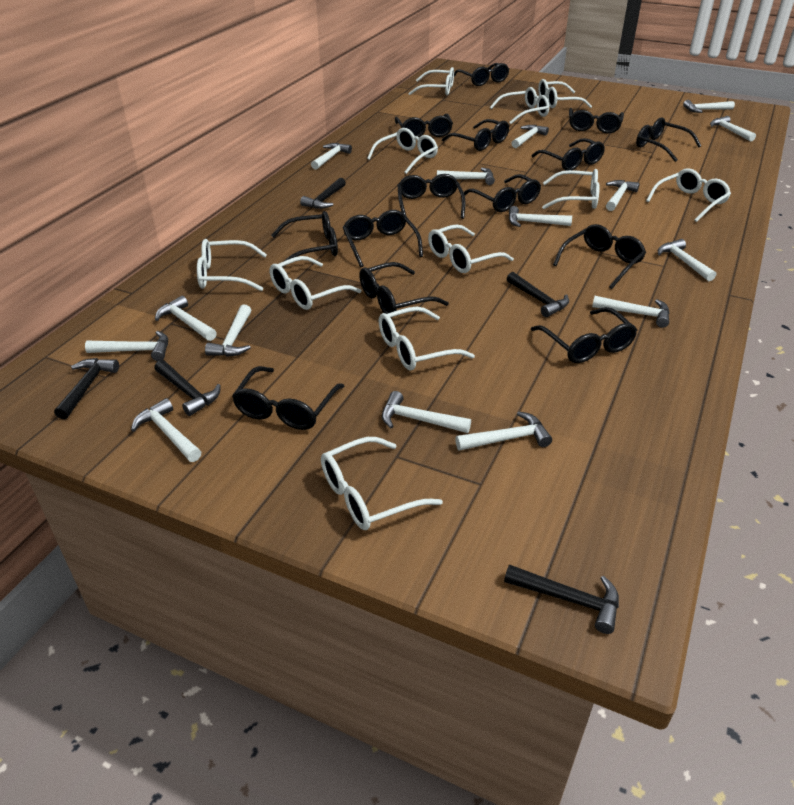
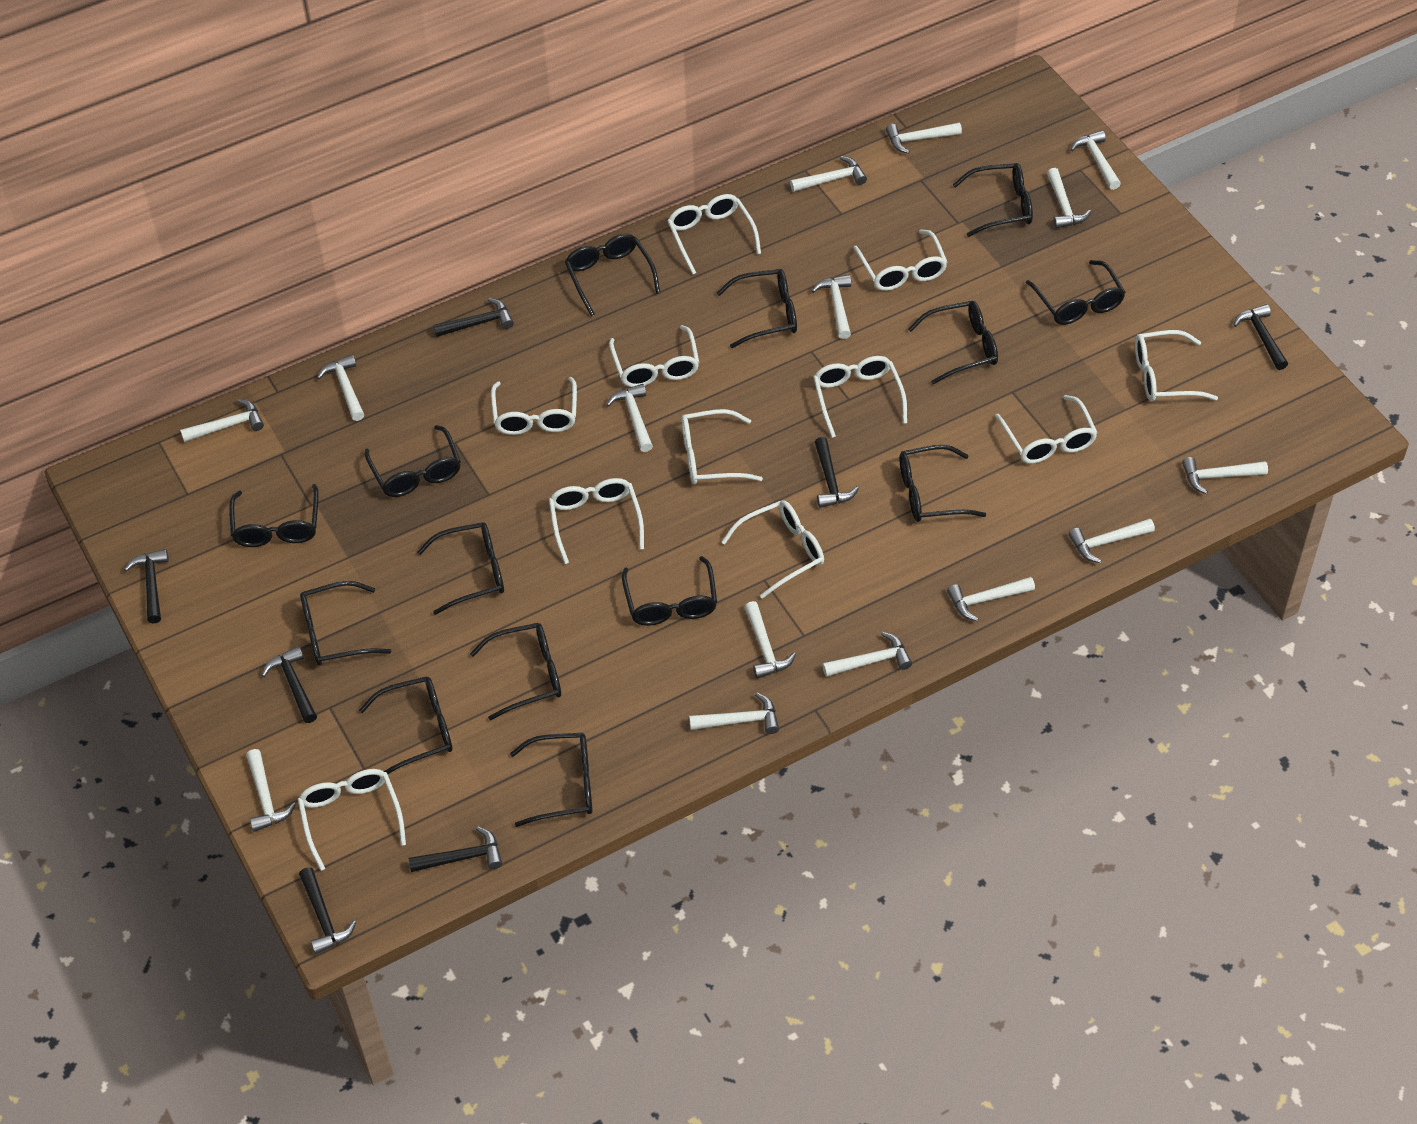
black hammer: [54,358,119,419] [154,360,221,416] [300,178,346,209] [504,564,619,634] [507,272,569,317] = 5 -> [124,549,169,624] [262,646,317,723] [299,867,356,954] [409,827,502,872] [433,298,514,337] [815,437,859,508] [1234,304,1288,370] = 7

